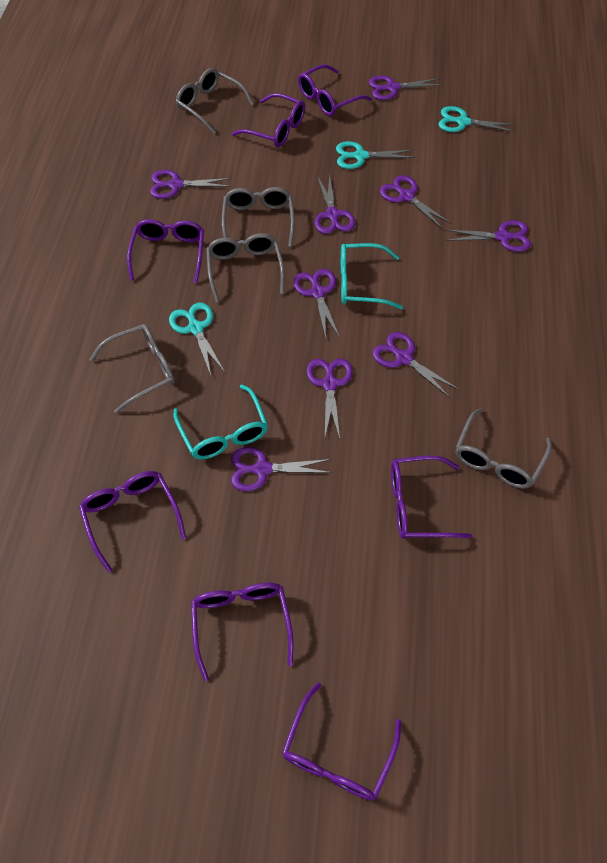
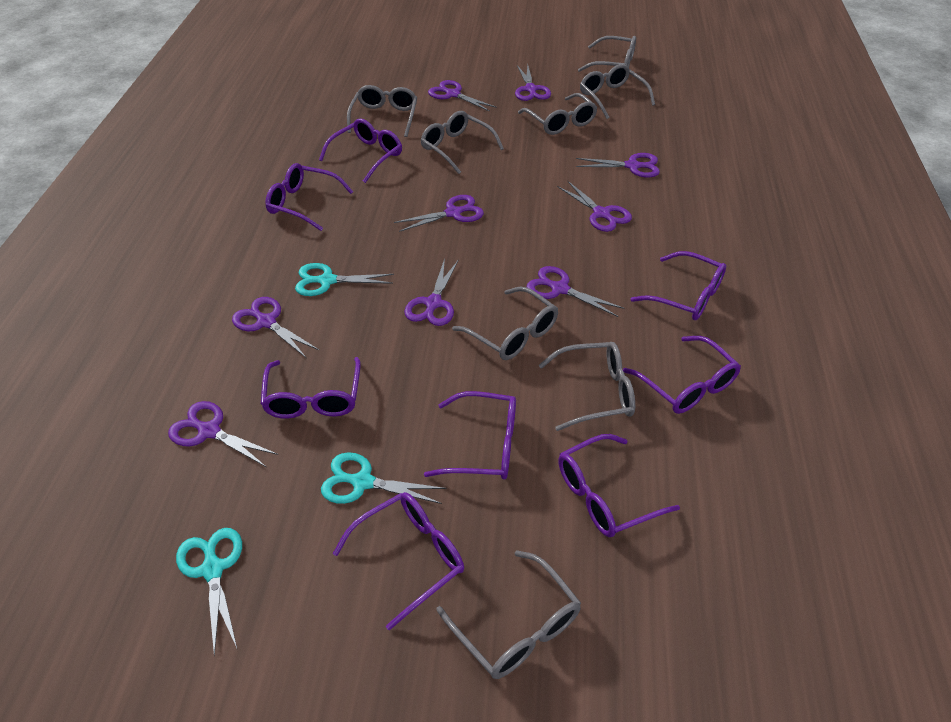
grey glasses: [89,324,175,413] [176,68,254,134] [206,233,285,302] [222,187,295,247] [455,408,552,489] = 5 -> [347,85,417,137] [421,111,504,174] [436,550,581,679] [452,287,558,360] [518,93,597,135] [539,342,635,431] [578,36,636,72] [580,64,655,119] = 8
purple glasses: [79,471,186,572] [127,219,204,283] [191,583,294,681] [232,93,305,147] [282,682,401,801] [298,64,372,116] [391,456,472,539] = 7 -> [260,357,361,419] [265,163,353,231] [319,119,402,183] [333,492,464,630] [424,391,516,480] [558,434,680,537] [623,336,741,414] [631,251,726,320] = 8
turquoise glasses: [173,385,268,460] [341,243,403,309] = 2 -> none = 0

